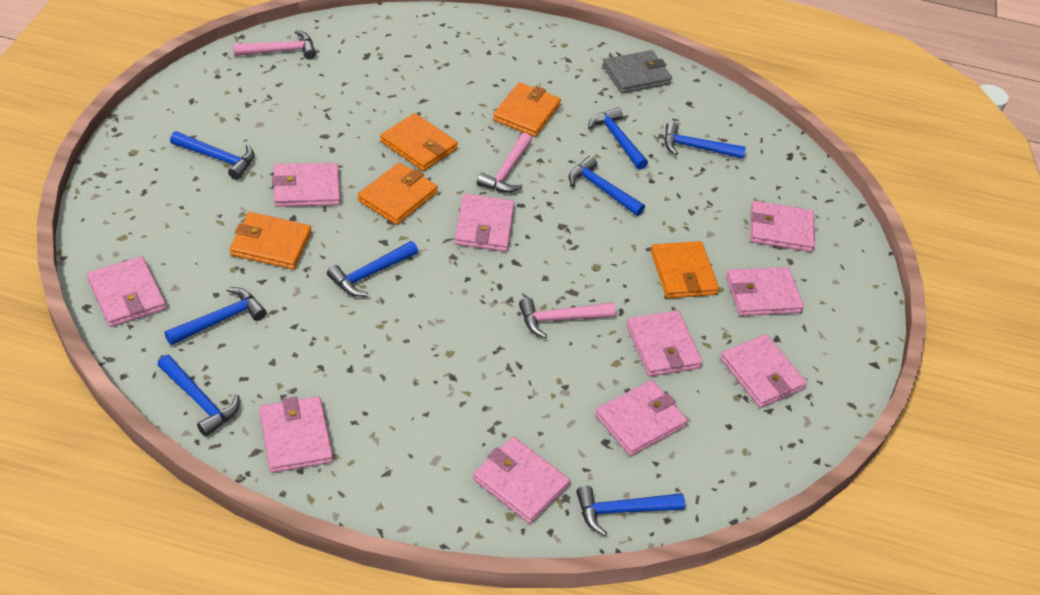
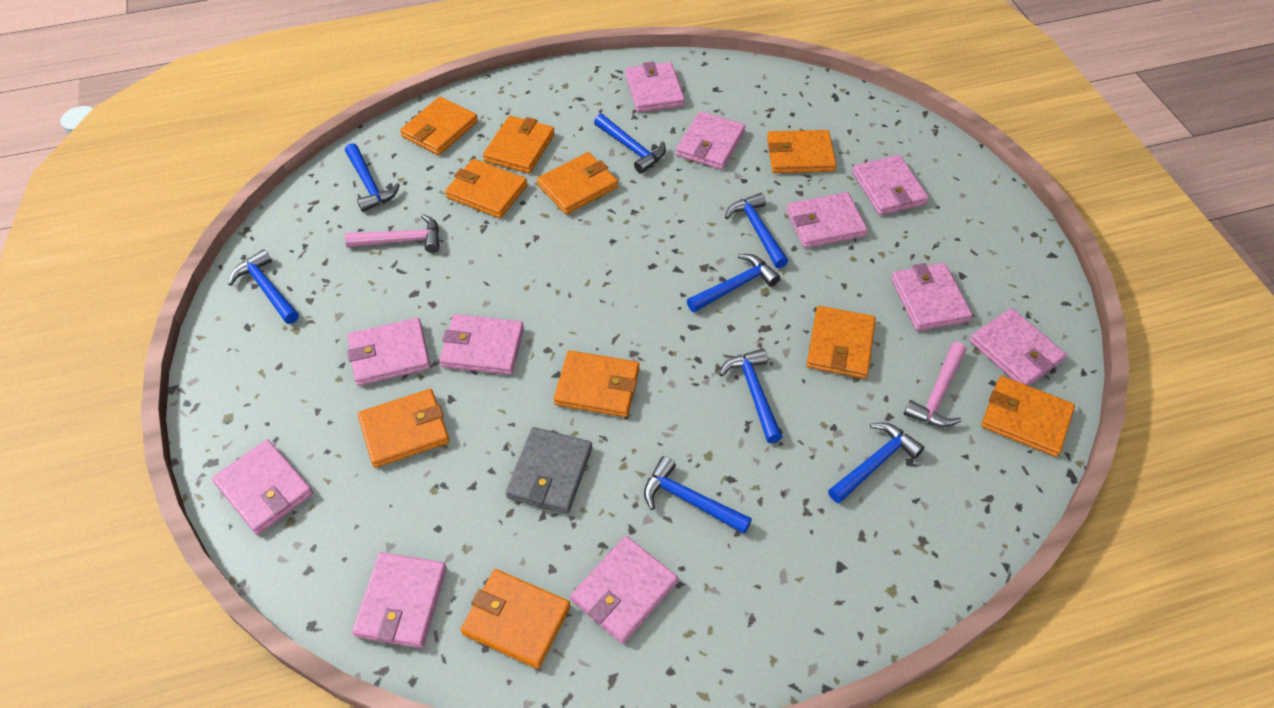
orange wallet: [230,212,312,269] [358,163,438,225] [380,113,458,171] [493,82,561,137] [651,241,719,298] = 5 -> [358,389,449,468] [400,97,478,155] [445,159,528,218] [460,569,570,669] [483,116,555,174] [537,152,618,214] [553,350,640,417] [767,130,836,173] [806,306,876,379] [981,376,1075,457] = 10
pink hammer: [233,30,316,59] [477,133,532,193] [519,298,616,338] = 3 -> [345,214,439,253] [904,342,966,427] = 2
pink wallet: [87,256,166,327] [259,397,333,473] [272,163,340,207] [455,194,515,252] [473,437,570,524] [595,380,688,456] [627,311,702,376] [720,334,807,408] [726,267,804,316] [751,201,815,252] = 10 -> [212,439,313,535] [347,318,430,386] [352,552,447,648] [439,314,524,375] [570,536,678,644] [625,62,685,112] [676,111,745,170] [786,192,868,248] [852,155,929,215] [891,263,972,331] [969,308,1067,386] = 11

